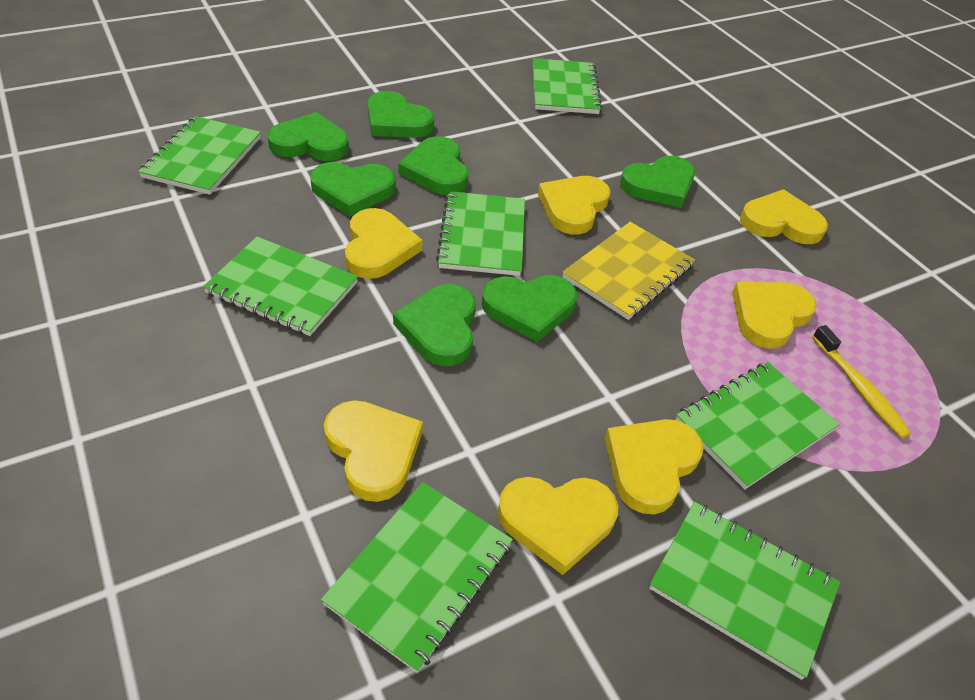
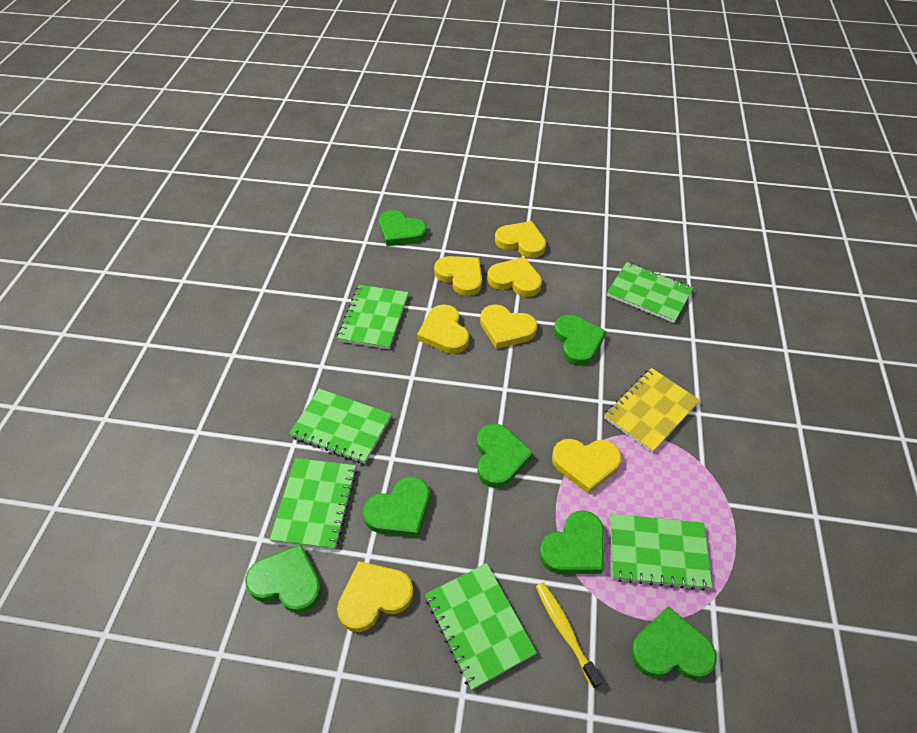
green notebook: [138,116,261,195] [203,237,358,336] [321,482,513,673] [436,191,525,276] [533,58,602,114] [649,502,840,680] [676,362,840,489] = 7 -> [269,458,357,550] [289,389,392,464] [337,285,408,349] [425,563,537,690] [607,262,693,323] [610,514,712,591] = 6

